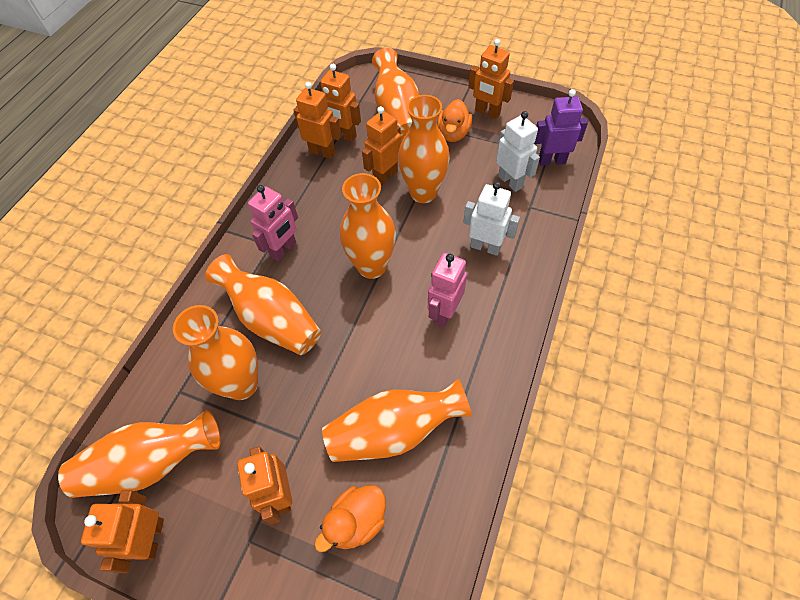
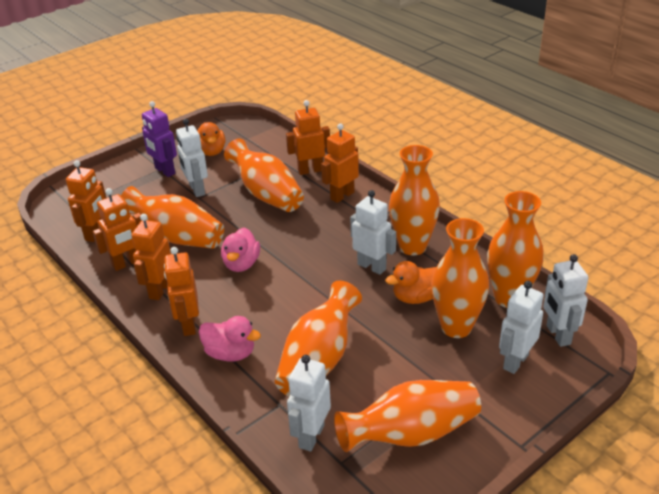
pink duck: none = 0 -> [198,316,261,362] [221,228,260,272] = 2
pink robot: [248,185,298,261] [428,253,467,327] = 2 -> none = 0
white robot: [463,182,520,256] [496,111,540,192] = 2 -> [176,119,208,197] [287,355,331,451] [350,190,396,275] [499,281,544,374] [543,254,588,347] = 5

